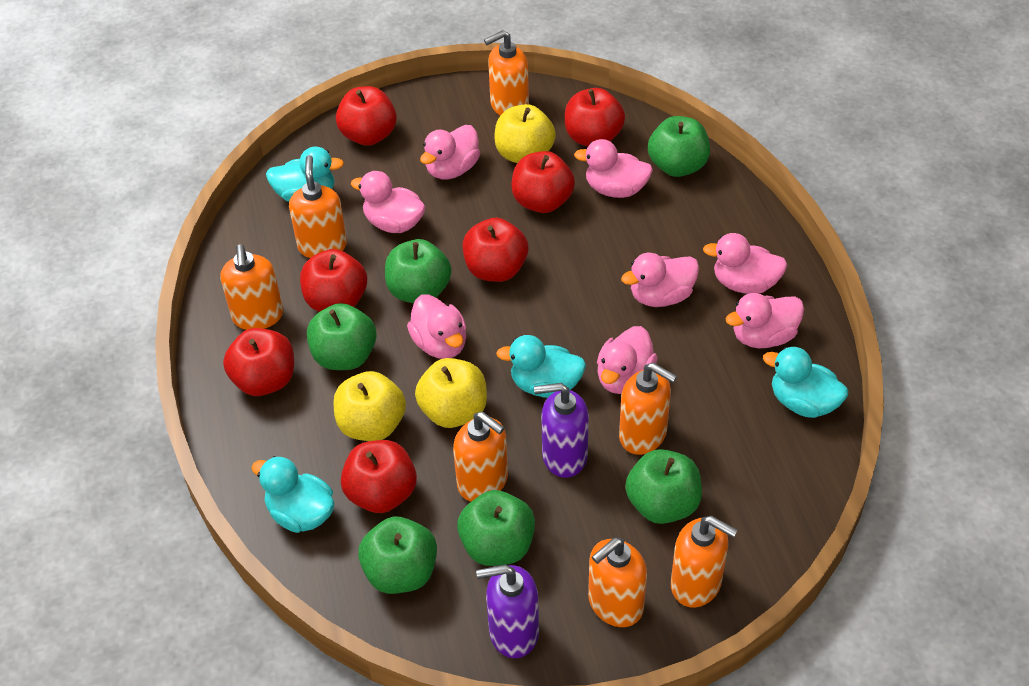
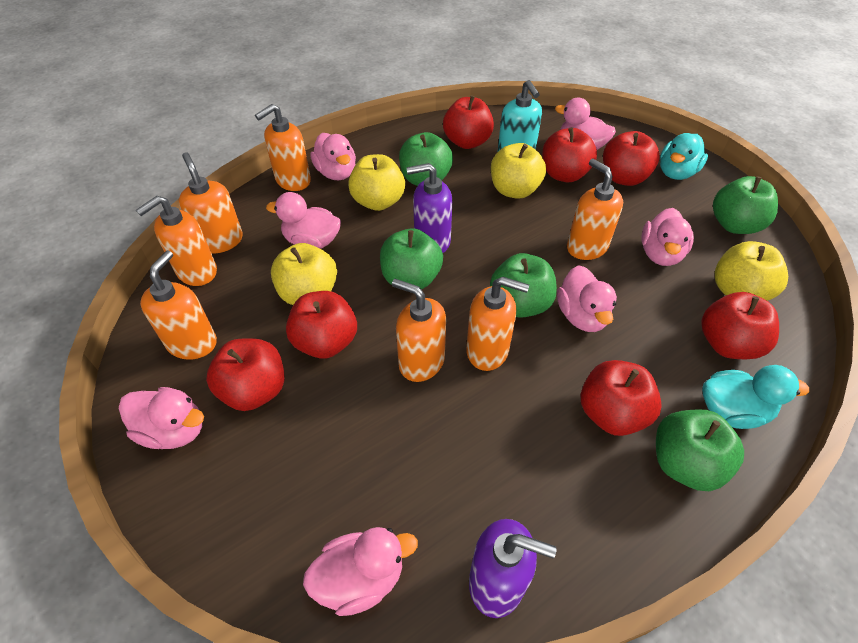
green apple: [307,303,377,370] [358,517,437,594] [385,239,451,303] [457,490,535,566] [625,449,702,524] [648,116,710,177] = 6 -> [380,228,443,289] [399,132,453,186] [490,253,557,318] [656,409,744,491] [713,176,778,234] = 5
pink duck: [351,171,426,233] [407,294,466,359] [420,125,480,179] [574,139,653,198] [597,326,658,394] [621,253,699,307] [703,233,787,294] [726,293,804,348] = 8 -> [119,387,204,449] [266,192,341,249] [303,527,418,616] [310,133,356,180] [555,98,616,150] [557,265,617,332] [641,208,694,266] = 7
turquoise duck: [252,456,334,533] [266,146,344,202] [496,335,586,398] [763,347,848,418] = 4 -> [660,133,708,180] [702,365,809,429] = 2
turquoise soap dispenser: none = 0 -> [497,80,542,152] = 1
yellow apple: [334,371,406,441] [415,358,487,428] [494,104,556,163] = 3 -> [271,243,337,305] [348,154,405,211] [491,143,546,199] [715,241,788,301] = 4

